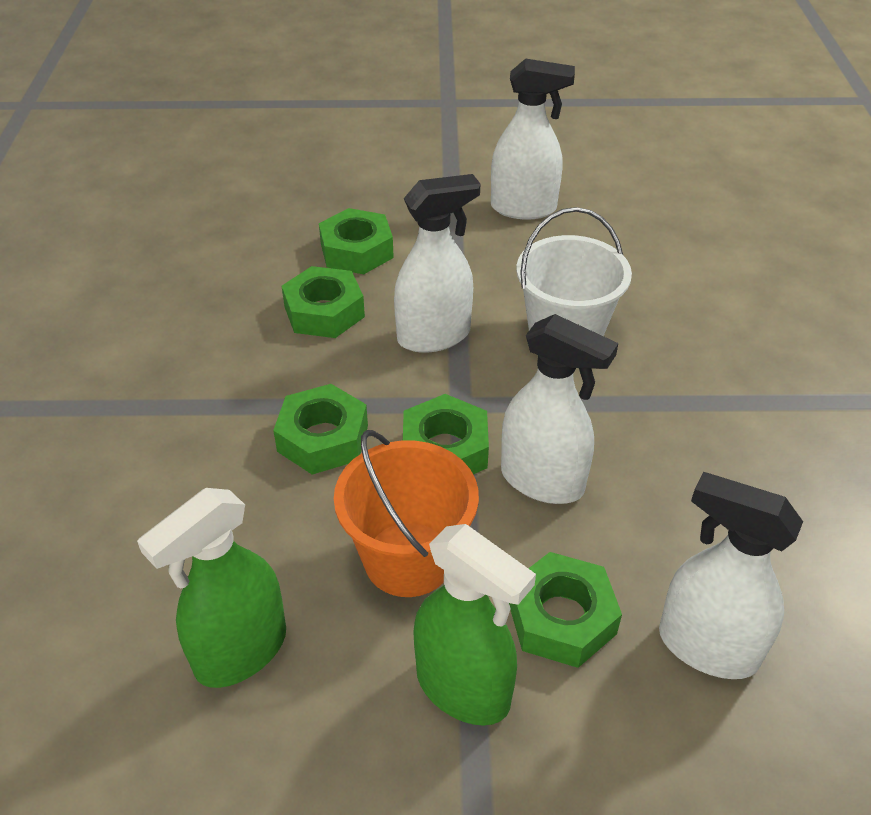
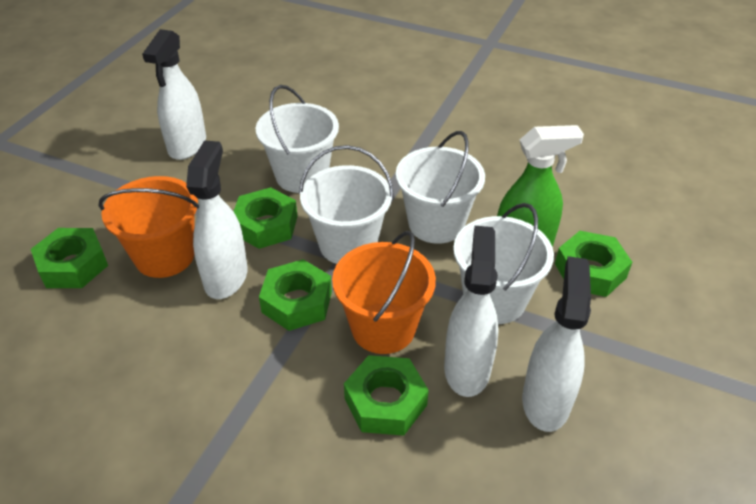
green spray bottle: [137,488,286,688] [413,524,536,726] = 2 -> [497,125,584,247] = 1
orange bucket: [334,430,479,597] = 1 -> [99,176,199,278] [332,231,436,354] = 2
white bucket: [516,207,632,336] = 1 -> [256,85,339,193] [299,145,394,264] [396,131,485,244] [453,203,554,324] = 4

